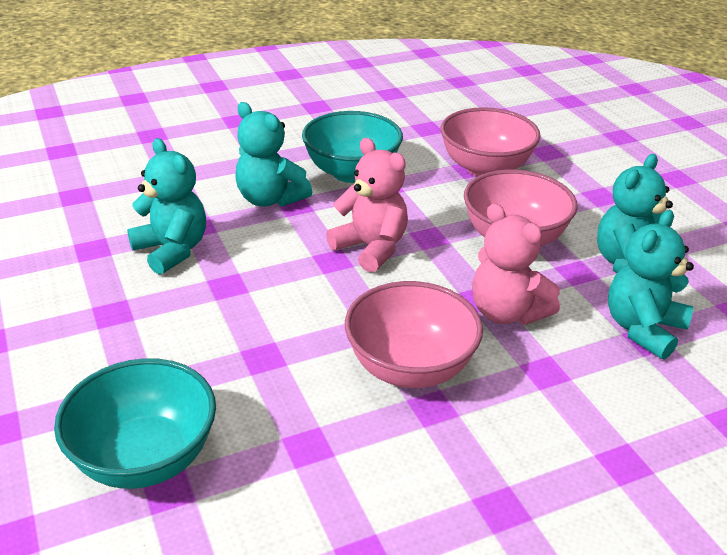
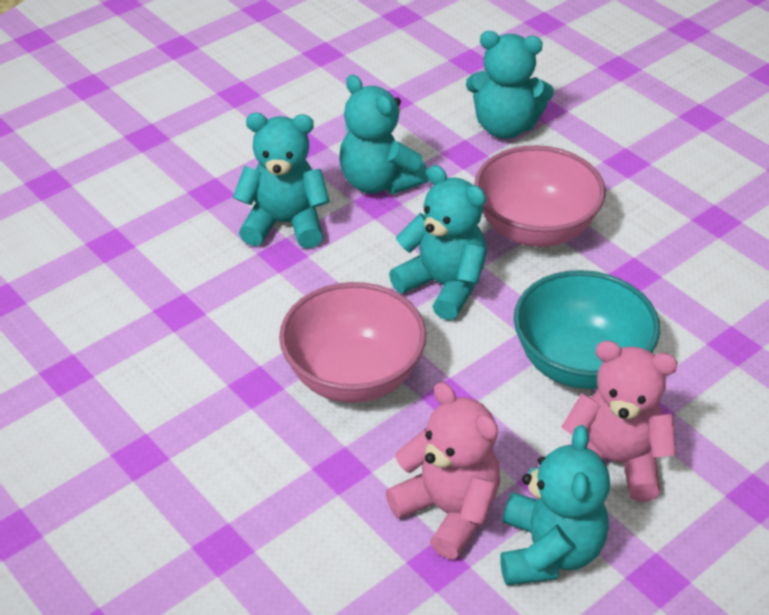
pink bowl: [345,281,483,388] [441,107,541,177] [464,170,578,246] = 3 -> [279,282,426,403] [474,145,606,247] = 2
turquoise bowl: [54,358,216,489] [302,111,403,183] = 2 -> [514,270,660,389] = 1
turquoise teddy bear: [127,138,206,275] [236,102,312,207] [597,154,673,273] [608,210,694,360] = 4 -> [233,113,330,248] [339,75,428,194] [389,165,487,321] [466,31,554,139] [500,425,610,585] = 5

